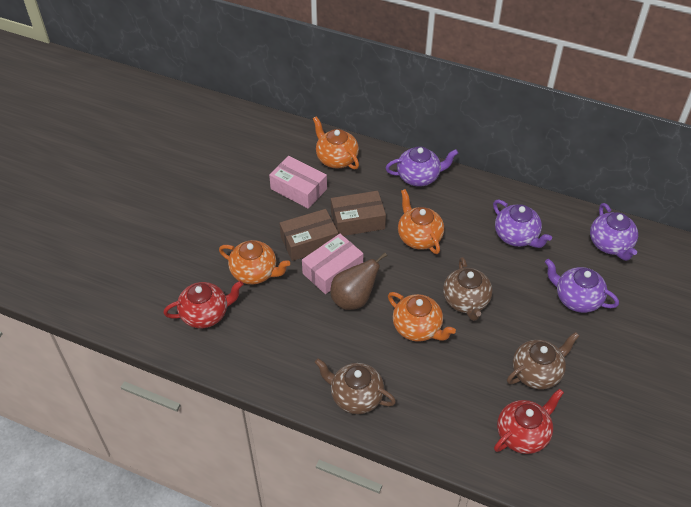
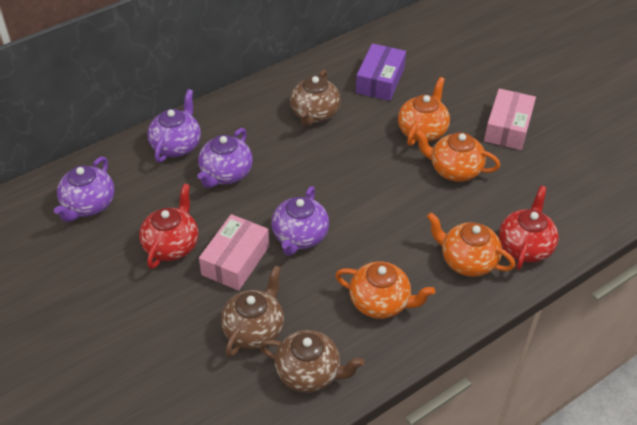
brown box: [280,209,338,261] [331,191,386,236] = 2 -> none = 0
brown pear: [330,252,387,310] = 1 -> none = 0
purple box: none = 0 -> [356,43,406,101] = 1

